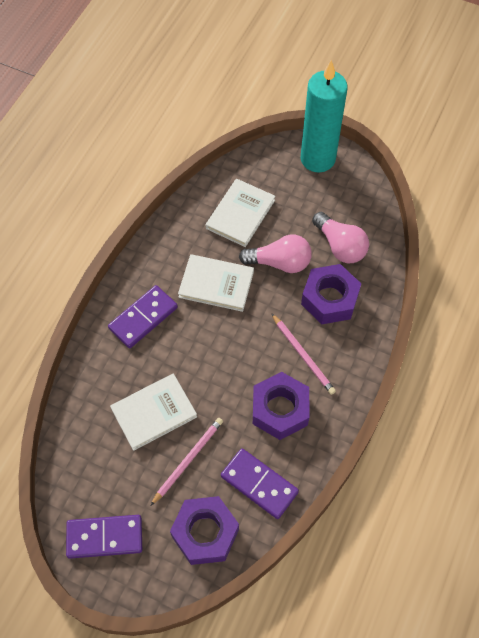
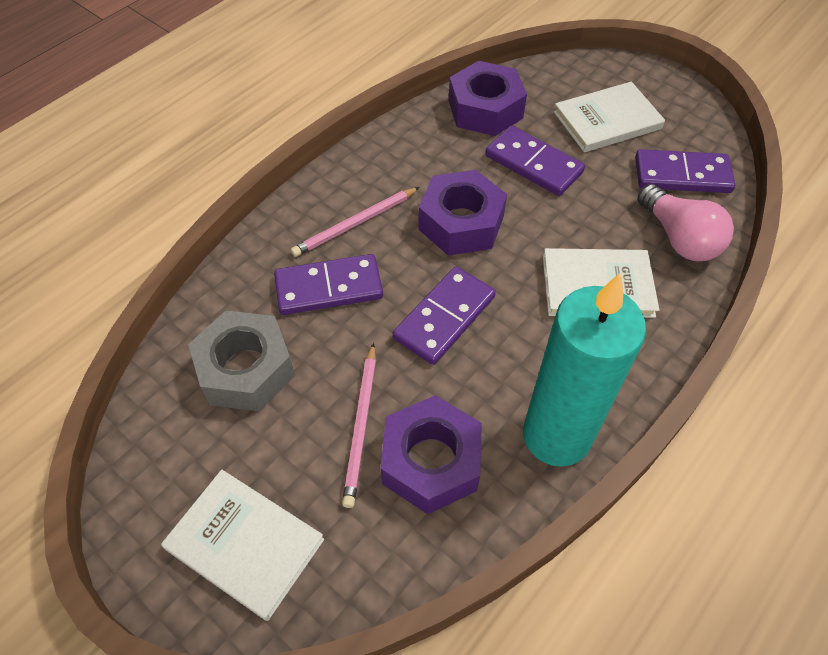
grey nut: none = 0 -> [188,310,295,411] = 1
pink light bulb: [239,235,312,273] [312,212,369,263] = 2 -> [638,184,734,261] = 1
purple domino: [66,515,142,559] [108,285,178,348] [221,448,299,519] = 3 -> [274,254,383,315] [393,266,496,365] [485,126,585,196] [635,149,735,193] = 4

